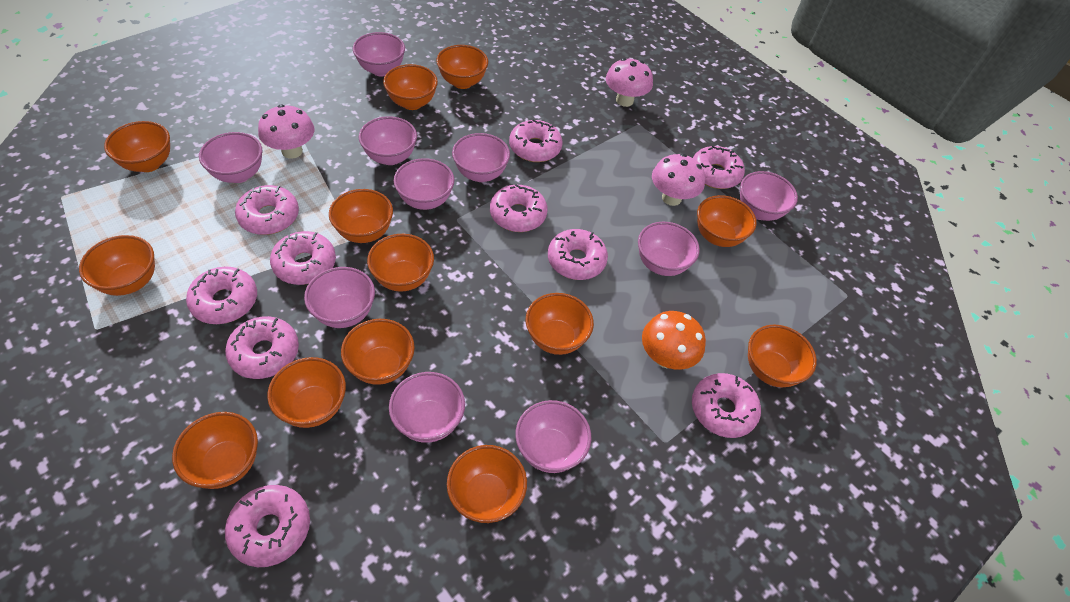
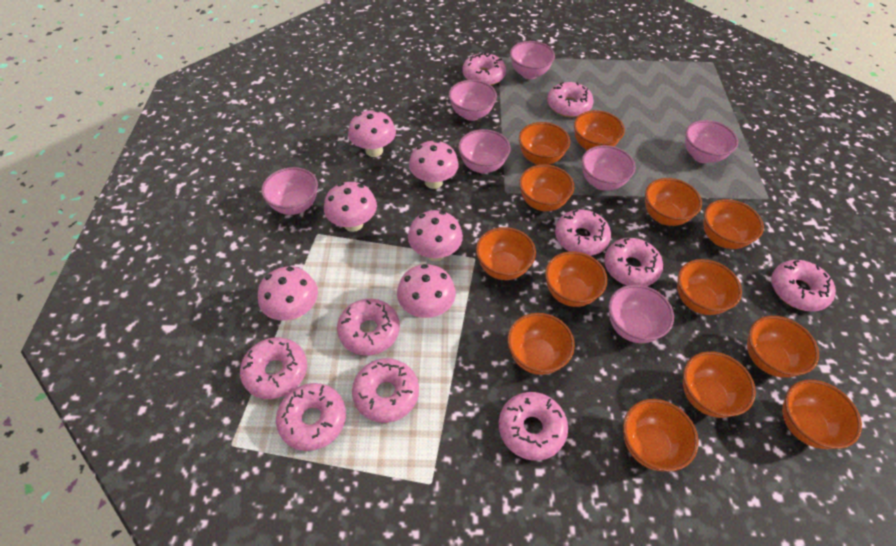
orange mushroom: [642,311,706,370] = 1 -> none = 0
pink bowl: [199,132,262,183] [304,267,375,328] [353,32,405,76] [359,116,417,165] [389,372,465,443] [394,158,454,210] [452,133,510,182] [515,400,591,473] [638,222,700,276] [740,171,798,221] = 10 -> [261,167,318,215] [449,80,497,121] [458,129,511,174] [510,41,555,79] [582,145,635,190] [608,284,674,343] [685,120,738,163] = 7
pink mushroom: [258,105,314,159] [606,58,653,107] [652,154,705,206] = 3 -> [258,267,318,321] [324,182,377,232] [348,110,396,157] [397,264,456,318] [408,210,463,261] [409,140,459,189] = 6

